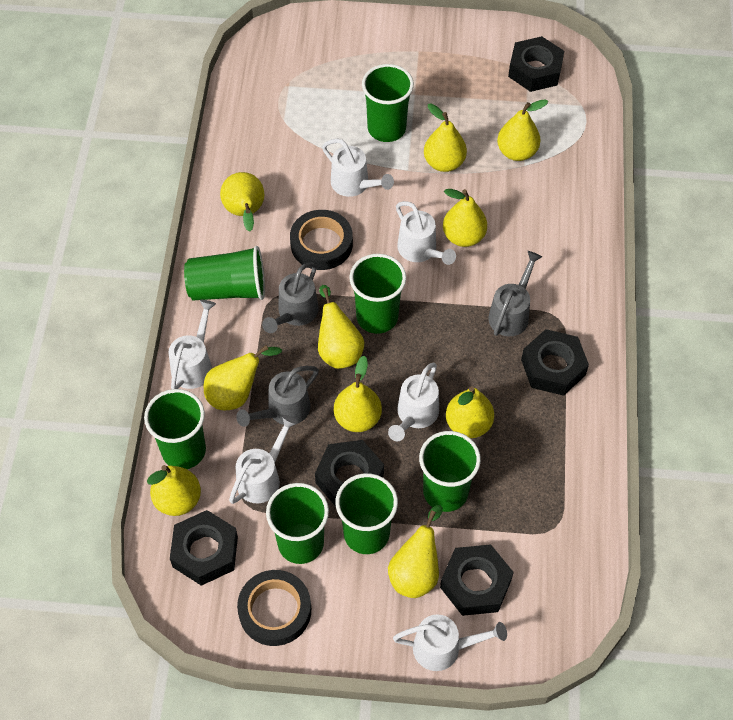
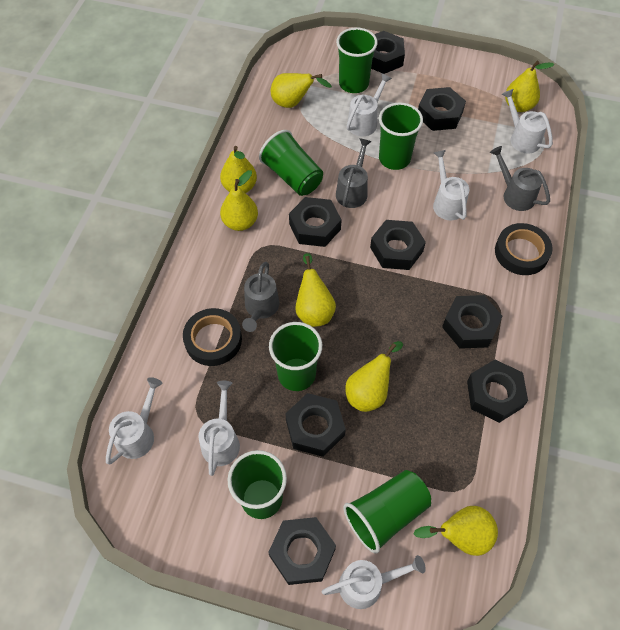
black nut: [170,510,238,586] [315,440,384,507] [440,544,514,616] [508,36,564,92] [521,329,589,396] = 5 -> [268,517,336,585] [285,393,346,457] [289,197,342,247] [370,220,426,270] [371,31,405,74] [418,87,466,131] [442,295,502,349] [467,360,528,423] = 8
green cup: [144,389,206,469] [184,246,265,300] [266,483,329,564] [335,473,398,554] [349,254,406,334] [362,64,414,142] [419,431,481,512] = 7 -> [227,450,287,519] [259,130,323,196] [269,322,322,391] [336,27,378,93] [343,470,431,554] [379,102,423,170] = 6
yellow pear: [147,465,201,516] [204,345,282,410] [220,172,264,232] [318,285,364,369] [334,356,382,432] [388,505,443,598] [424,104,467,172] [443,189,487,247] [446,386,494,438] [497,99,548,161] = 10 -> [220,146,257,193] [220,170,258,231] [271,73,332,108] [295,253,336,327] [345,341,403,412] [413,506,498,556] [505,61,554,112] = 7

